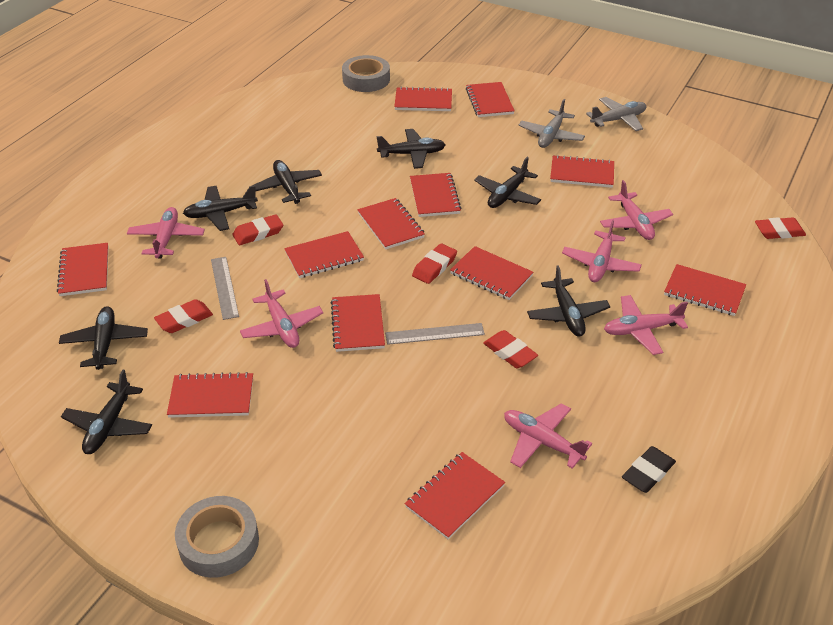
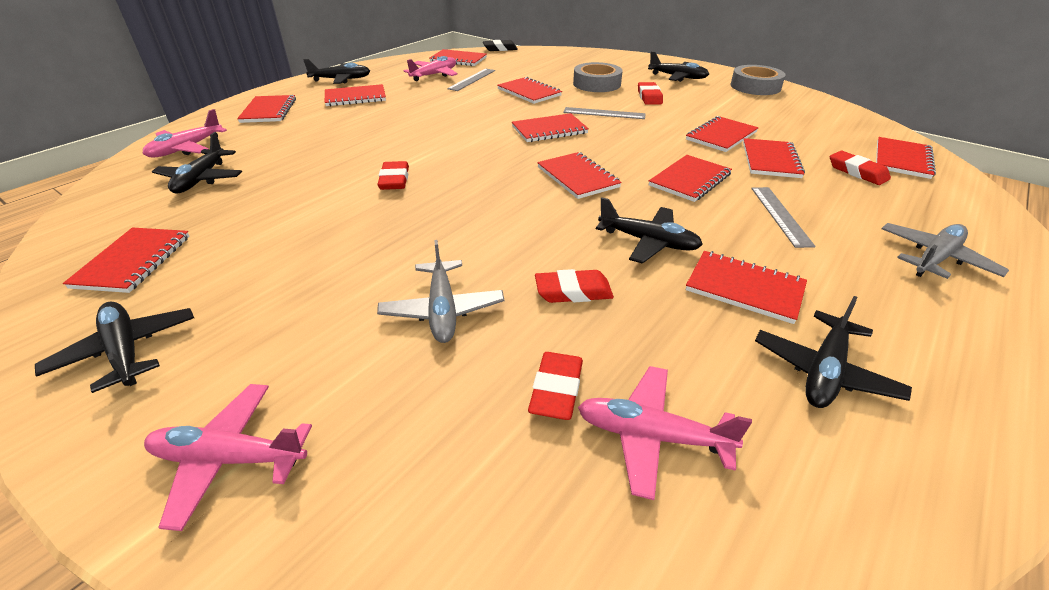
black plane: [59,306,148,370] [61,370,152,454] [183,185,258,231] [252,160,322,204] [377,129,446,169] [474,157,541,208] [527,265,610,336] = 7 -> [35,302,194,393] [152,132,242,193] [303,59,370,84] [596,197,703,264] [648,51,709,82] [755,296,912,408] = 6
grey ruler: [211,257,239,320] [385,323,485,345] = 2 -> [447,69,495,91] [563,107,646,119] [751,187,816,248] = 3
pink plane: [127,207,205,259] [240,279,323,348] [504,403,592,469] [562,219,642,282] [600,180,673,240] [604,295,688,355] = 6 -> [143,109,227,157] [144,384,312,531] [404,56,458,81] [578,366,752,500] = 4

